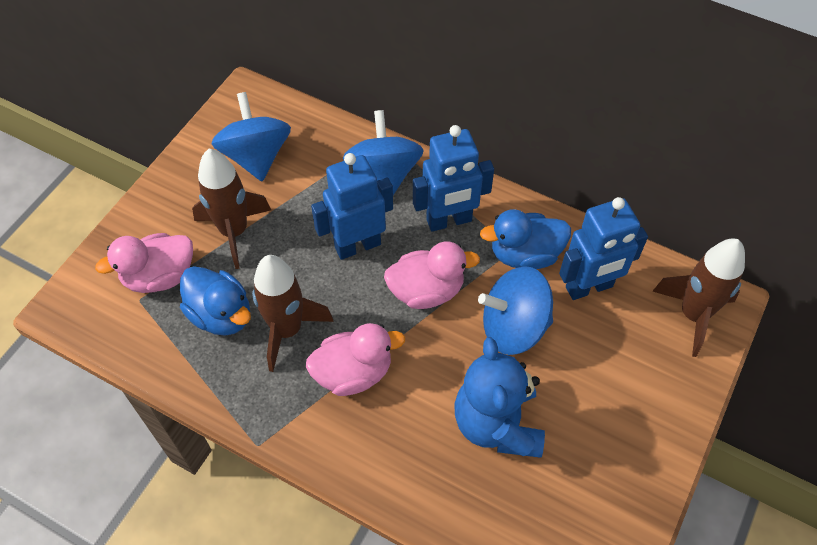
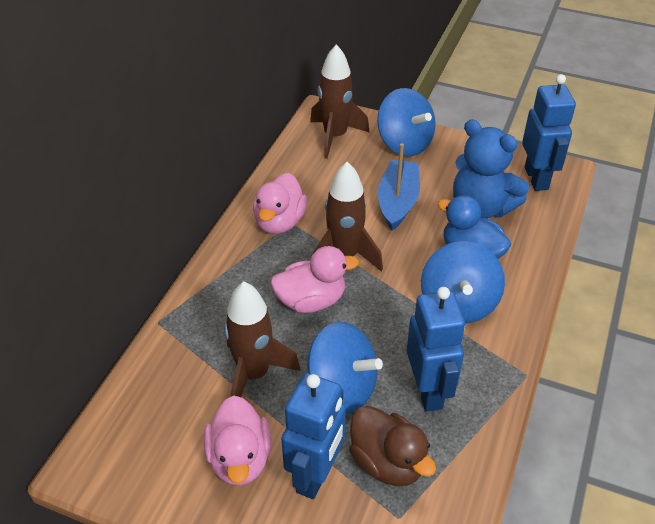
blue boat: none = 0 -> [378,143,420,230] = 1
blue duck: [180,266,251,336] [480,209,571,269] = 2 -> [438,195,511,259] = 1
brown duck: none = 0 -> [349,406,436,486] = 1

